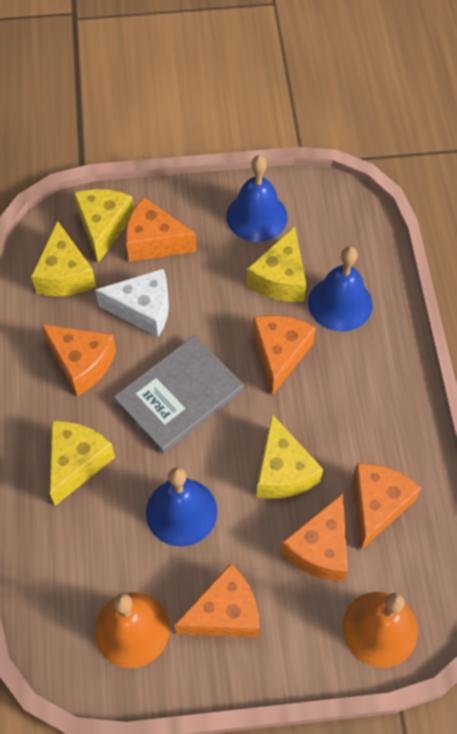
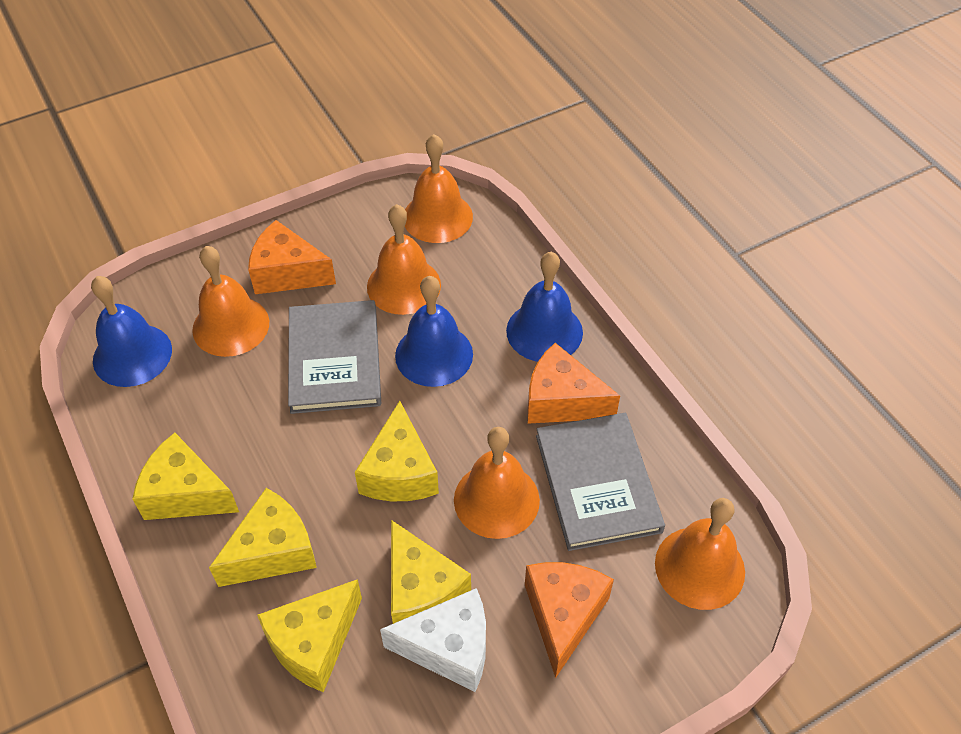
grey book: [114,335,244,454] = 1 -> [288,300,381,414] [536,413,665,551] = 2
orange bell: [94,592,170,668] [342,592,418,668] = 2 -> [192,246,269,357] [367,204,441,315] [405,134,473,243] [454,427,540,539] [655,498,745,610] = 5
orange cheese: [41,324,116,396] [126,197,196,262] [174,563,259,638] [253,315,316,395] [281,493,348,582] [353,463,421,550] = 6 -> [248,220,336,294] [525,562,614,678] [528,343,620,424] = 3

